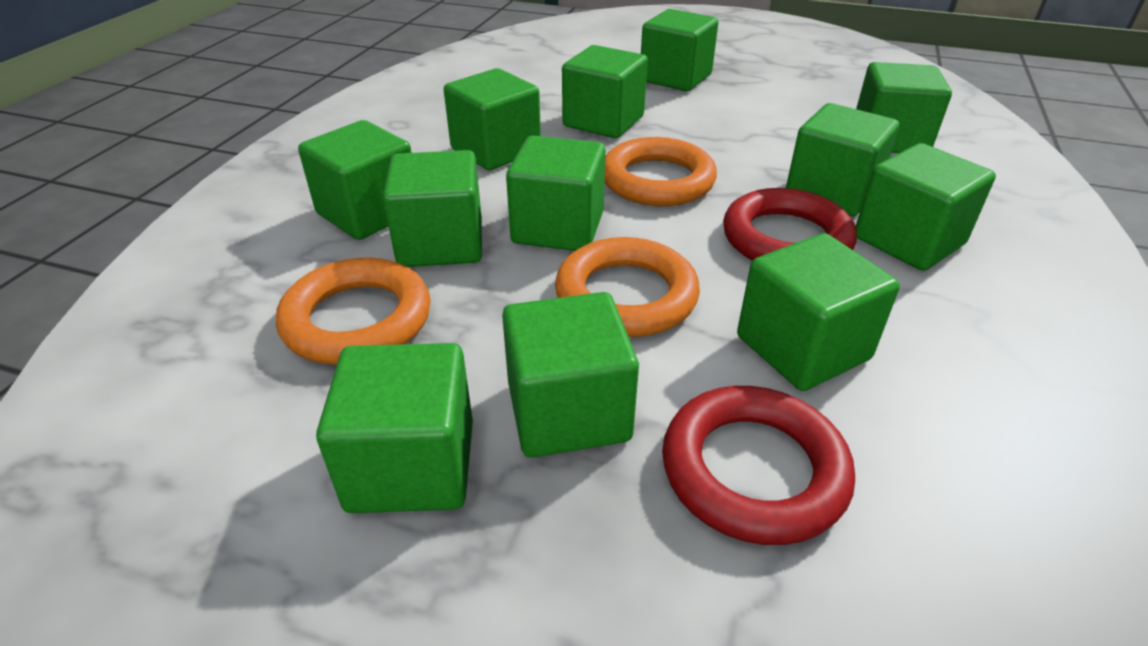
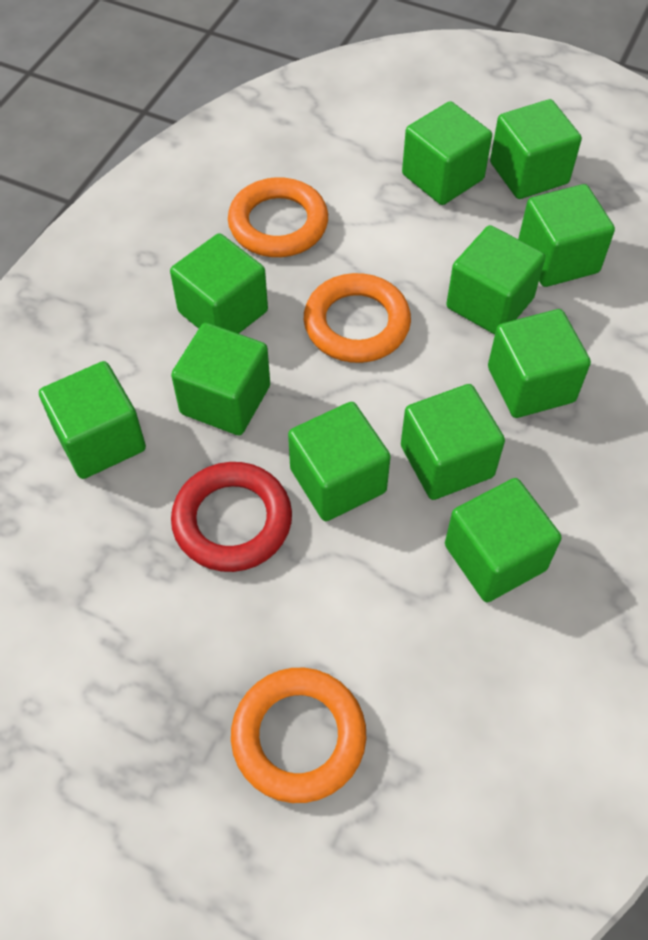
green cube: [298,120,412,240] [316,343,473,513] [383,150,482,267] [444,68,541,171] [502,292,639,458] [506,136,606,251] [562,45,648,138] [641,9,719,91] [737,233,900,391] [786,103,899,216] [856,62,952,153] [856,143,996,271] = 12 -> [39,361,146,479] [170,233,268,334] [171,323,270,436] [288,402,391,521] [401,384,505,500] [402,101,492,205] [445,478,561,602] [446,225,545,335] [488,309,591,418] [490,99,582,199] [518,184,615,287] = 11
red ring: [662,386,855,545] [723,188,857,261] = 2 -> [171,462,292,572] = 1

